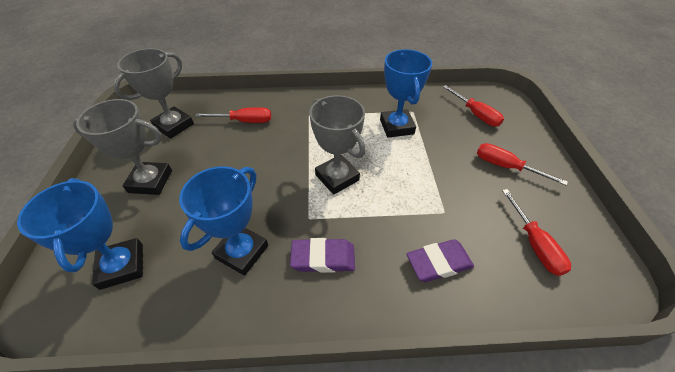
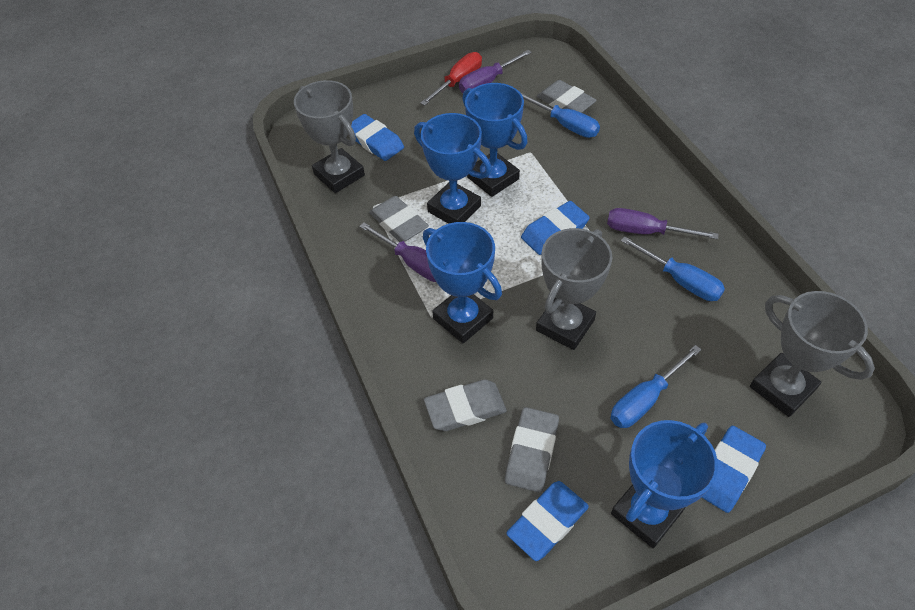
blue eraser: none = 0 -> [351,114,404,161] [506,481,589,561] [521,201,590,255] [701,426,766,513] = 4
blue screwdriver: none = 0 -> [521,93,600,138] [610,345,702,428] [621,236,725,301] = 3
blue trophy: [17,178,143,290] [179,166,268,276] [380,49,432,138] = 3 -> [414,113,492,224] [423,222,502,343] [462,83,528,197] [611,420,718,548] = 4
grey eraser: none = 0 -> [369,196,429,242] [424,380,507,431] [505,407,559,493] [537,80,597,113] = 4
purple eraser: [290,238,355,273] [407,239,474,282] = 2 -> none = 0
purple screwdriver: none = 0 -> [359,222,436,282] [459,50,532,93] [607,208,719,239] = 3
red screwdriver: [195,107,271,123] [443,85,504,127] [477,143,568,186] [502,189,571,276] = 4 -> [420,52,482,106] = 1

